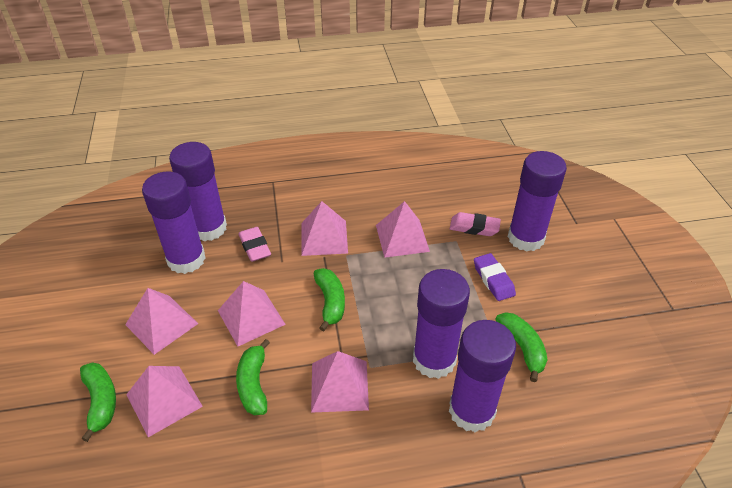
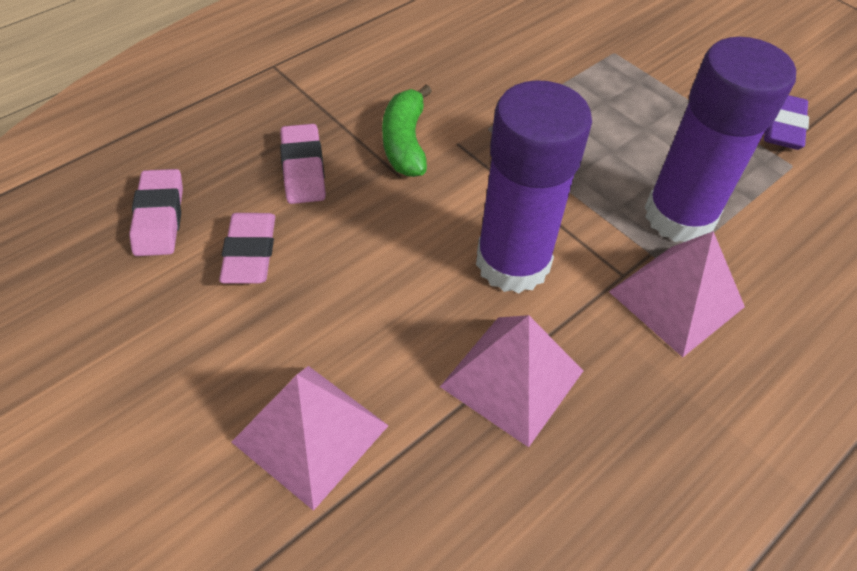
green banana: [80,362,116,442] [236,339,270,415] [313,268,345,332] [495,312,548,382] = 4 -> [382,85,432,177] = 1
pink eraser: [238,227,271,262] [450,212,501,236] = 2 -> [129,169,183,256] [219,213,275,284] [280,124,326,204] = 3
pink pyramid: [125,288,198,355] [126,366,203,437] [218,281,286,346] [301,201,348,256] [311,351,369,413] [376,201,430,258] = 6 -> [231,366,389,511] [440,315,583,447] [609,231,745,357] = 3
purple glue stick: [142,171,206,274] [169,142,227,241] [413,269,470,379] [449,320,516,433] [508,151,567,251] = 5 -> [476,80,592,293] [645,37,796,242] = 2

